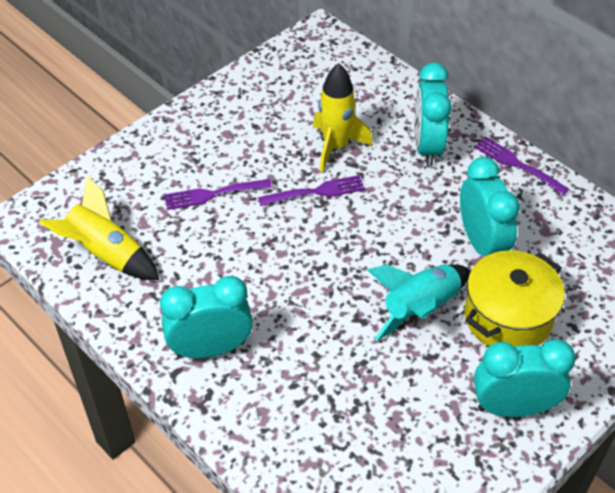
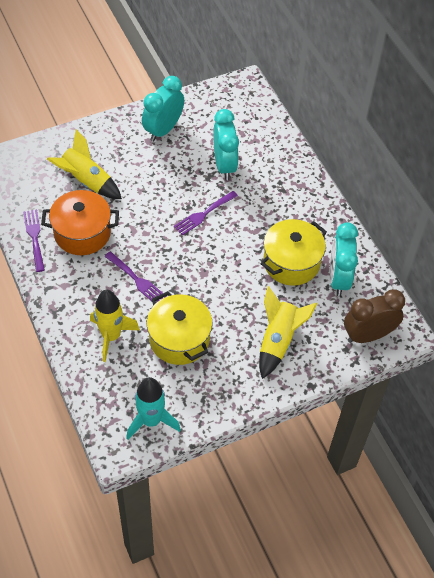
brown clock: none = 0 -> [344,289,405,343] = 1
orange pot: none = 0 -> [41,190,119,255] = 1
turquoise clock: [160,276,253,358] [415,63,452,166] [460,157,520,256] [474,339,576,417] = 4 -> [142,76,184,141] [213,109,239,180] [330,222,358,296] = 3
yellow pot: [464,250,565,347] = 1 -> [147,291,212,365] [260,219,327,286] = 2
yellow rocket: [39,175,159,280] [313,63,373,172] = 2 -> [47,130,122,199] [90,290,140,362] [259,286,317,379] = 3

